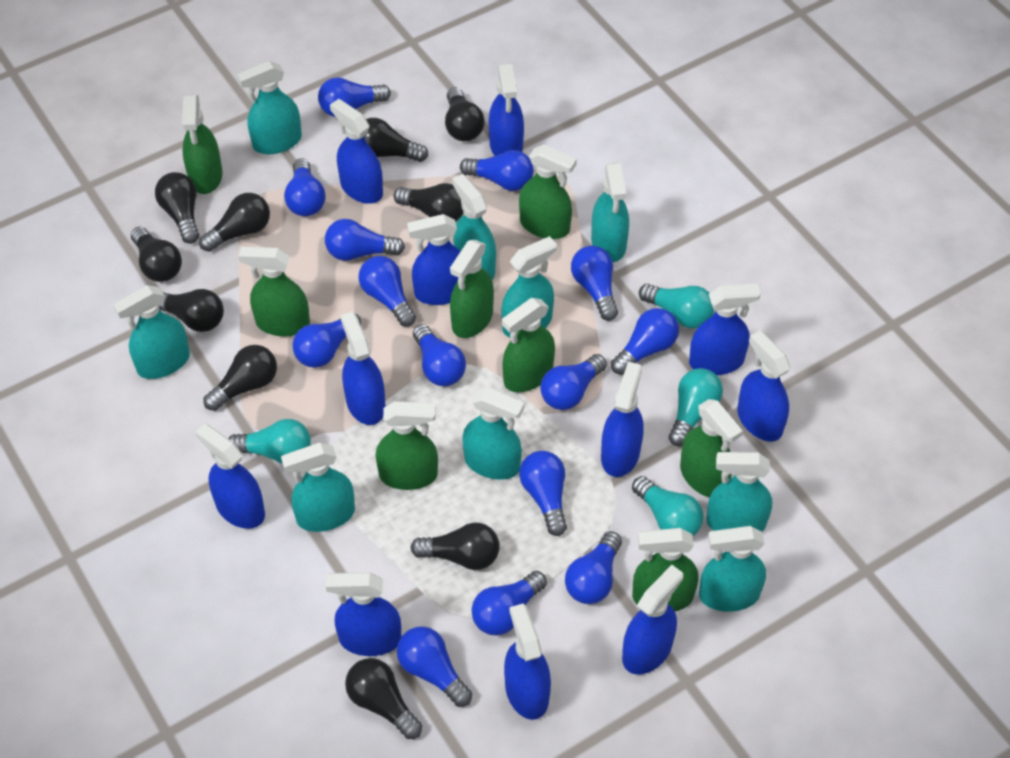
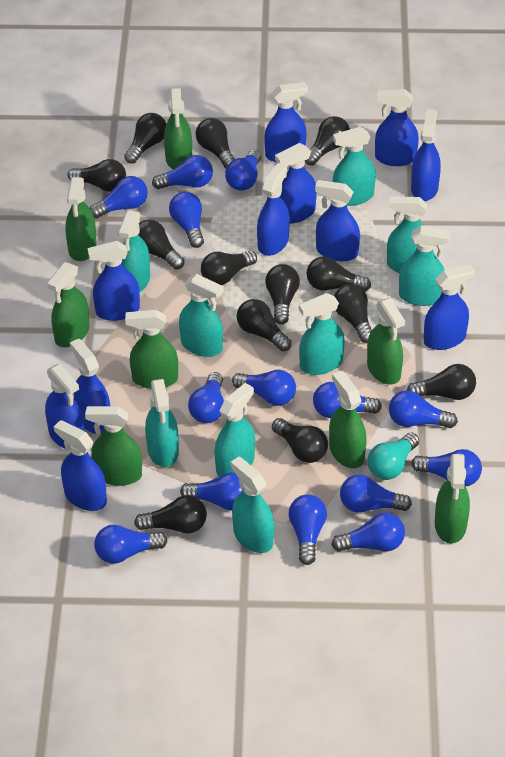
black light bulb: [131,227,182,282] [155,172,199,244] [159,289,224,332] [199,193,270,252] [204,345,277,411] [345,658,422,739] [364,118,428,162] [394,183,464,222] [410,523,500,570] [445,87,485,141] = 10 -> [67,159,126,192] [124,113,166,164] [134,495,207,534] [138,219,185,269] [195,118,235,168] [201,251,257,285] [237,299,292,352] [265,264,300,325] [272,418,328,463] [305,116,350,166] [307,256,371,292] [334,284,372,343] [407,364,476,400] = 13
turquoise light bulb: [229,419,311,464] [632,476,704,536] [639,284,714,329] [668,368,723,446] = 4 -> [368,433,419,480] = 1

